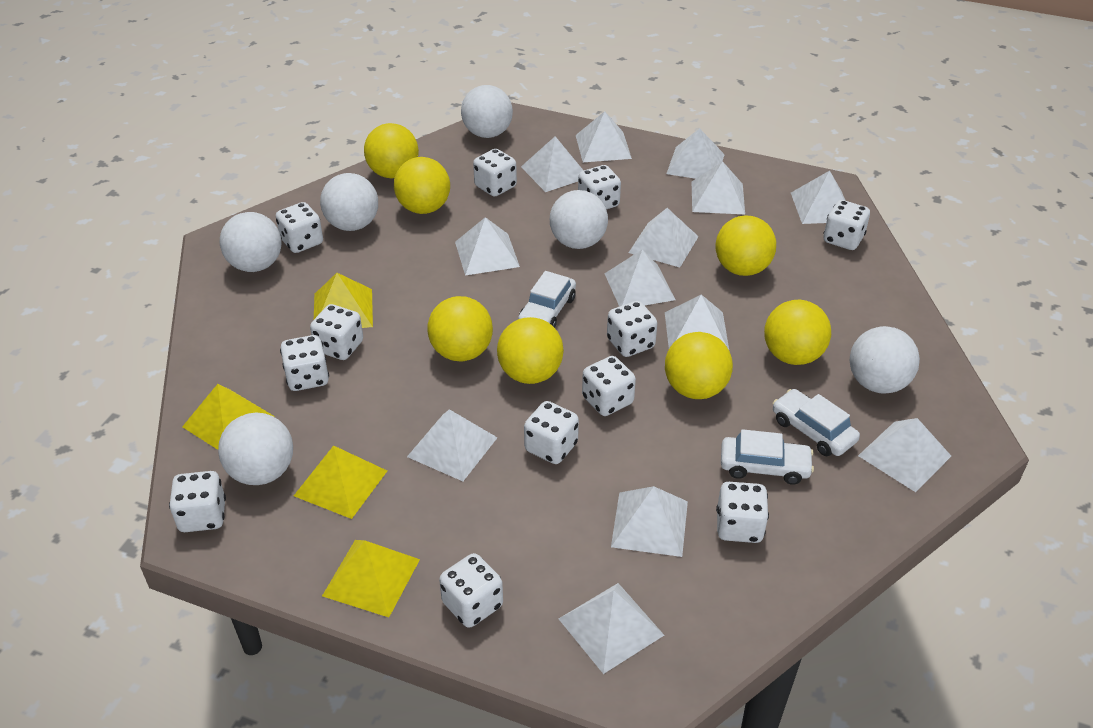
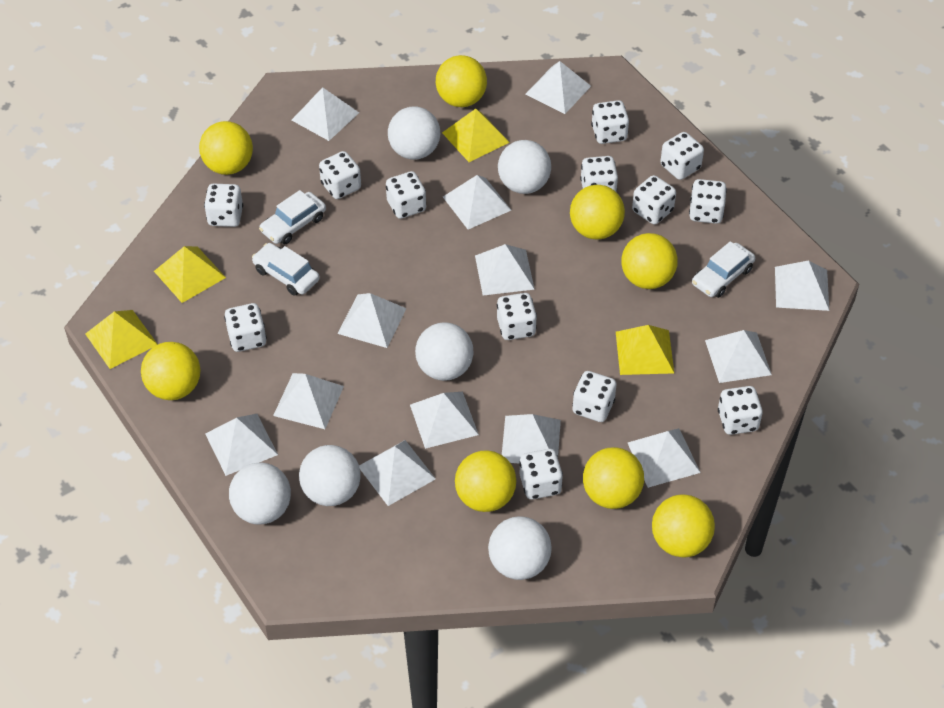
white dice: [169,471,226,532] [276,202,323,253] [280,335,329,391] [310,304,363,360] [439,553,503,628] [473,149,517,197] [524,401,579,464] [578,165,621,209] [582,356,636,416] [607,301,657,357] [716,482,769,543] [824,200,870,250] = 12 -> [204,183,243,227] [224,303,267,352] [319,151,361,199] [386,171,426,219] [497,293,537,340] [519,449,563,499] [572,371,617,422] [580,156,618,192] [591,100,629,144] [632,175,676,224] [660,132,704,180] [689,179,727,224] [718,386,763,435] = 13
yellow ball: [364,123,419,178] [394,157,450,214] [427,296,493,361] [497,317,564,384] [665,332,733,399] [716,215,776,276] [764,300,831,365] = 7 -> [141,342,200,400] [199,121,253,175] [436,55,487,107] [455,450,516,512] [570,185,625,240] [583,447,644,509] [621,233,678,289] [652,494,715,557] = 8

